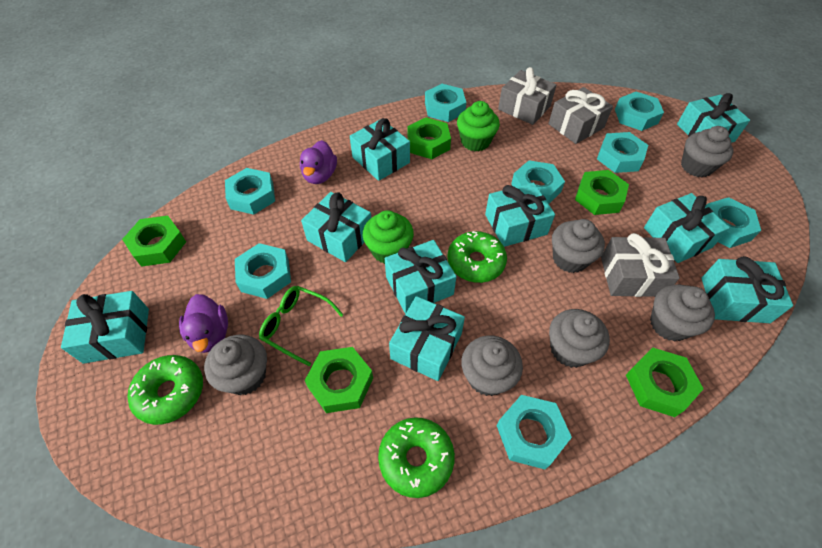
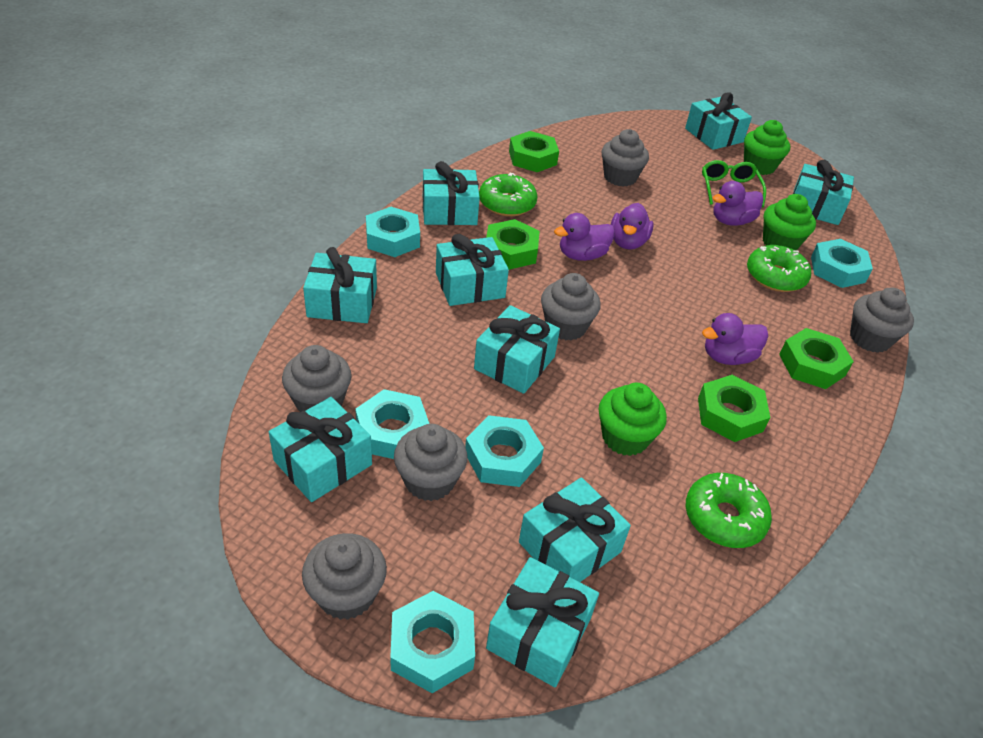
green cupcake: [363,210,414,264] [457,101,500,151] = 2 -> [599,383,667,456] [744,120,790,175] [763,194,816,250] = 3
green nut: [122,216,186,267] [305,347,373,413] [407,117,451,159] [575,170,629,215] [626,348,704,417] = 5 -> [486,219,540,270] [509,131,559,172] [698,375,770,442] [779,328,854,389] = 4
grey gift: [498,67,556,125] [548,87,613,144] [601,233,680,297] = 3 -> none = 0
purple duck: [179,294,228,353] [300,140,337,184] = 2 -> [554,213,615,261] [611,203,654,250] [702,313,768,365] [713,181,763,226] = 4
turquoise nut: [225,168,275,215] [235,243,291,299] [425,84,466,122] [497,395,572,470] [511,160,565,204] [597,132,648,173] [615,92,664,131] [706,197,761,248] = 8 -> [355,389,429,459] [366,207,420,257] [390,591,475,693] [465,415,544,487] [811,239,873,288] = 5

